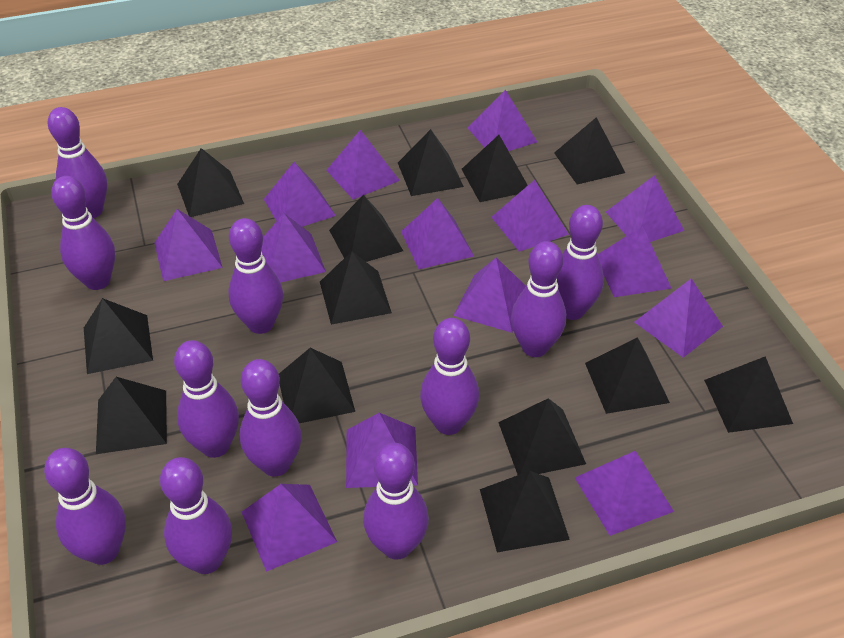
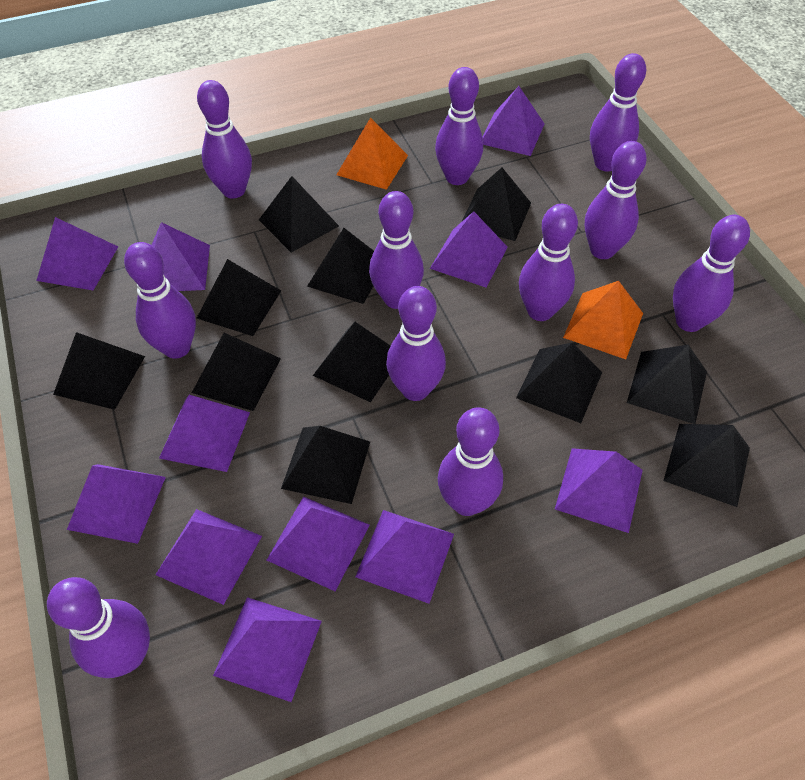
black pyramid: [84,298,153,374] [96,377,167,454] [177,148,244,217] [279,348,355,423] [320,252,392,325] [329,195,403,262] [398,129,464,196] [462,135,528,202] [480,471,570,552] [498,398,586,475] [554,117,625,185] [585,337,670,414] [704,356,793,433] = 13 -> [53,332,145,410] [192,333,281,411] [197,259,281,336] [259,176,339,253] [281,426,370,504] [307,228,374,304] [313,322,390,402] [462,168,531,241] [516,343,602,423] [627,345,707,424] [663,424,750,507] = 11
orange pyramid: none = 0 -> [336,117,408,190] [563,281,643,359] = 2
purple pyramid: [154,209,223,281] [242,484,337,572] [261,213,326,283] [264,162,336,227] [326,130,400,200] [346,413,418,488] [401,198,474,269] [453,257,526,333] [468,90,537,151] [491,180,569,252] [575,451,674,536] [597,226,672,297] [606,175,684,242] [634,279,723,358] = 14 -> [36,217,118,290] [67,464,166,544] [152,222,210,291] [156,509,262,605] [159,395,250,472] [213,597,322,702] [267,496,370,591] [355,510,454,604] [430,211,508,287] [483,86,544,156] [555,448,643,533] = 11

